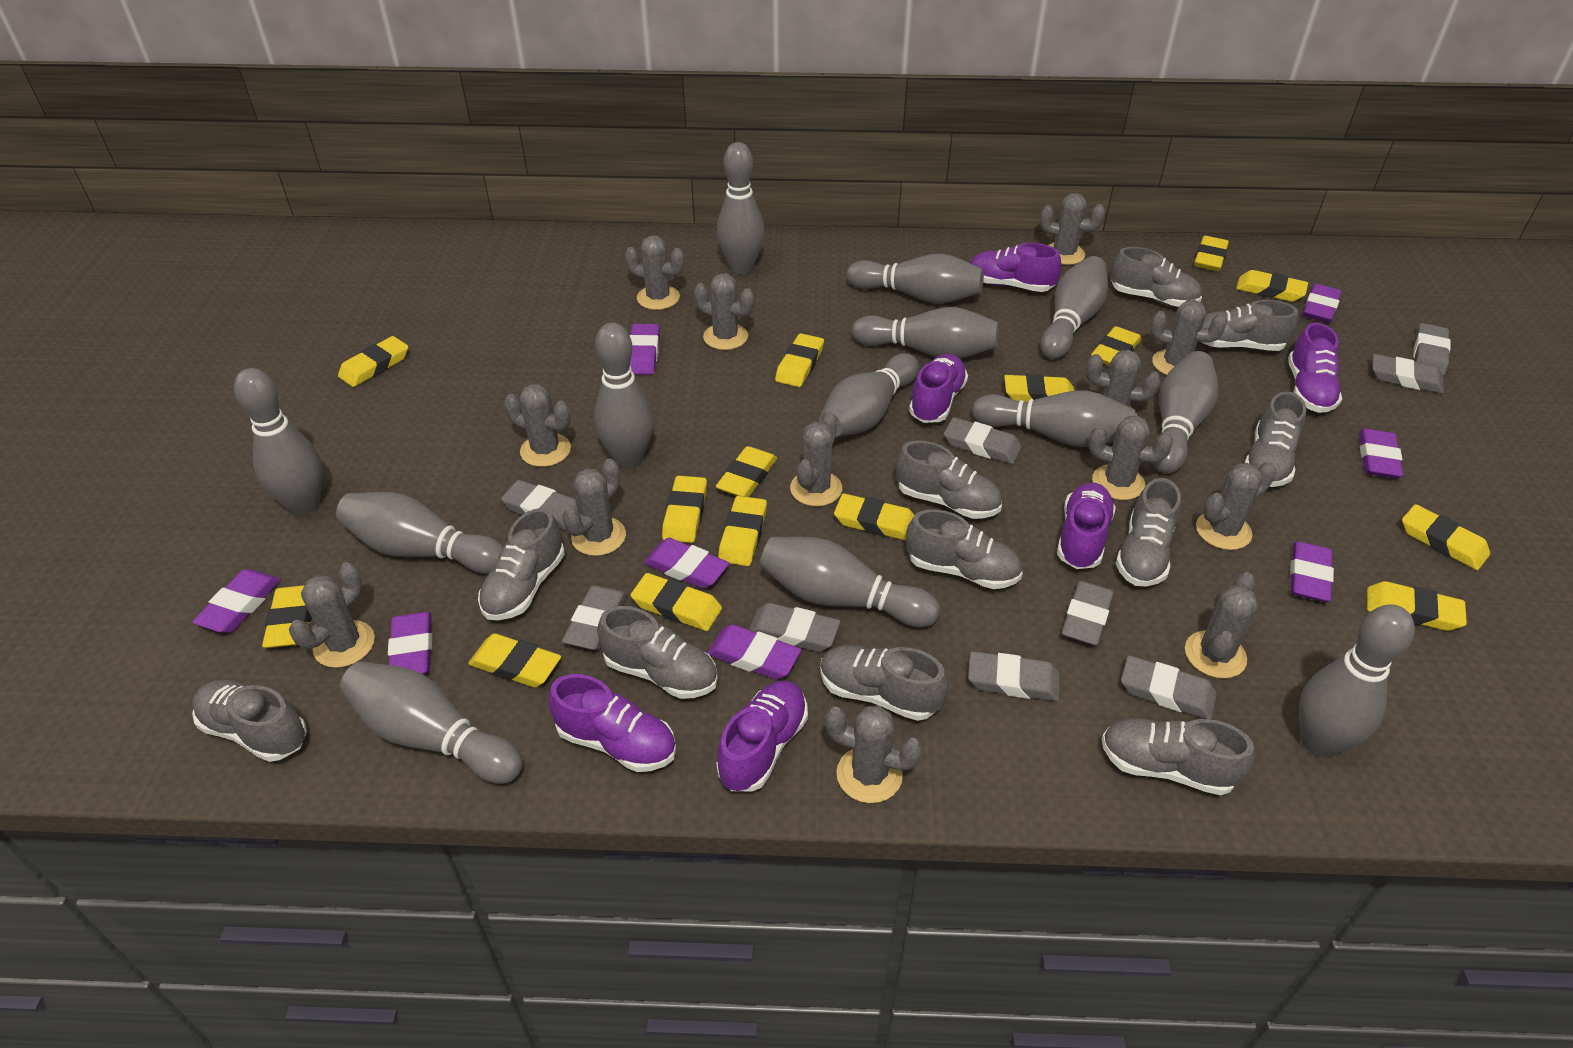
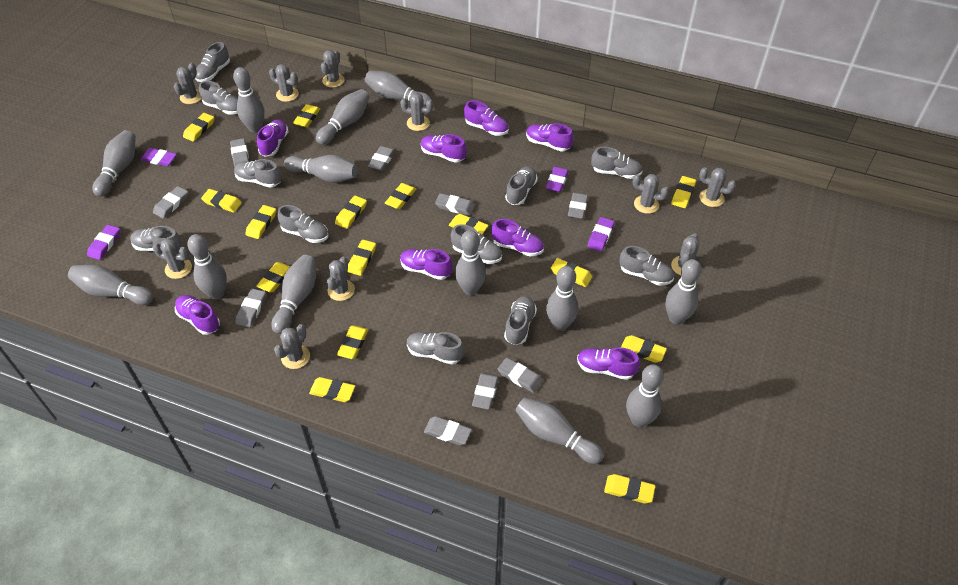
grey cactus: [289,562,375,668] [504,384,571,467] [562,459,626,556] [625,235,685,310] [694,273,754,350] [790,412,842,506] [825,706,923,803] [1040,193,1105,265] [1086,350,1161,416] [1089,416,1173,500] [1150,300,1227,375] [1185,572,1258,679] [1196,461,1276,550] = 13 -> [153,238,192,279] [173,63,202,104] [269,64,299,102] [274,324,310,369] [321,50,344,88] [327,257,355,301] [400,93,433,131] [633,174,669,214] [671,233,699,275] [699,167,736,207] = 10
purple eraser: [192,569,281,633] [388,612,432,674] [629,324,660,375] [644,538,729,589] [707,624,801,680] [1290,541,1334,602] [1303,284,1342,323] [1359,429,1403,479] = 8 -> [87,225,120,260] [140,148,177,166] [546,167,569,192] [587,217,615,252] = 4
purple shoe: [548,674,676,772] [716,681,808,791] [909,354,968,423] [971,243,1062,292] [1057,482,1116,569] [1288,323,1342,413] = 6 -> [175,295,220,335] [257,119,289,157] [400,249,453,280] [421,134,467,163] [464,100,509,136] [491,219,544,256] [526,123,574,152] [577,347,640,380] = 8

